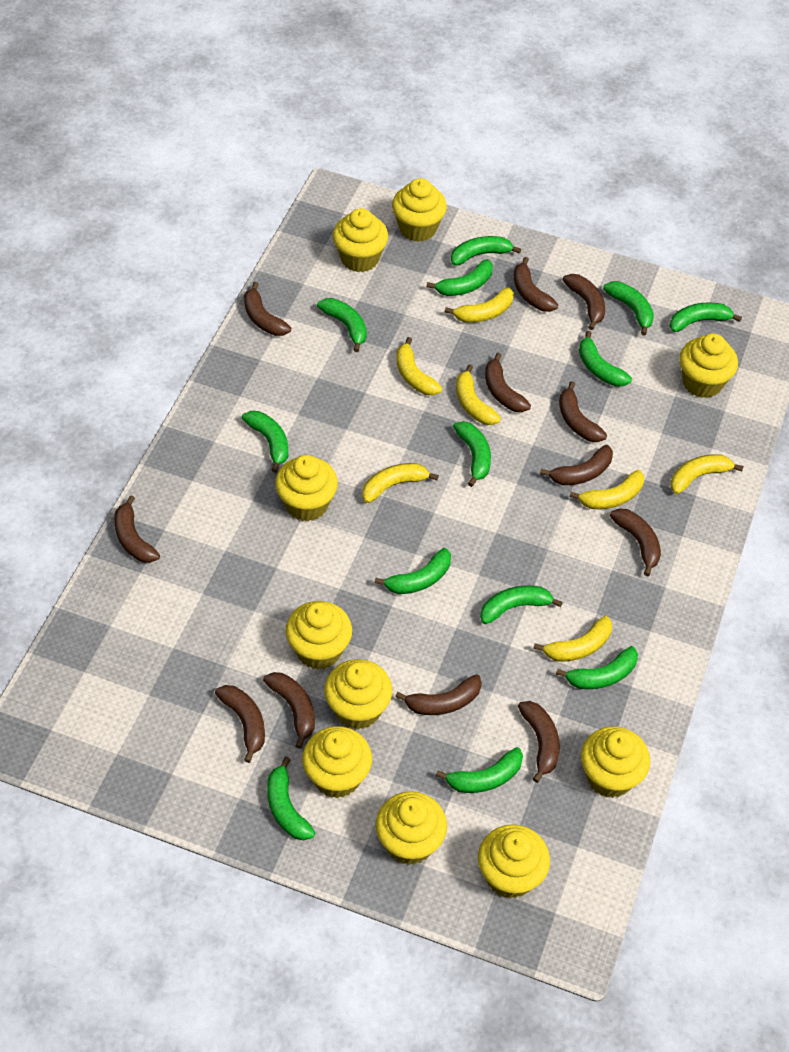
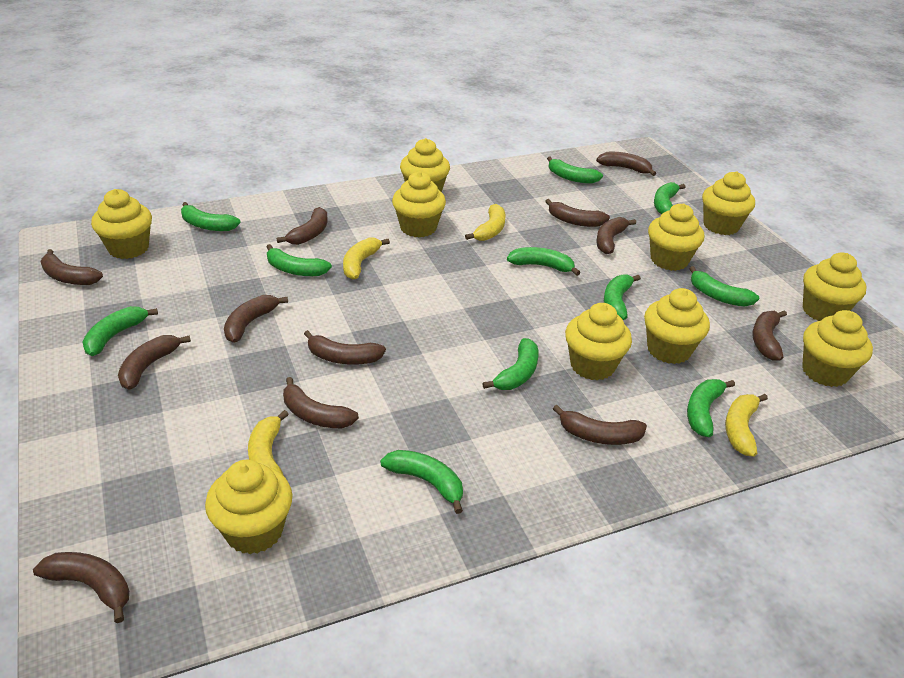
green banana: [242,411,288,473] [267,757,315,840] [317,298,367,352] [375,548,451,594] [426,259,493,296] [436,747,523,793] [451,236,521,266] [453,421,491,487] [480,586,563,624] [556,646,638,689] [579,331,632,387] [603,281,654,336] [670,302,742,332] = 13 -> [82,306,158,356] [181,202,241,231] [267,244,332,276] [380,450,463,514] [482,338,539,390] [507,247,581,276] [547,156,603,184] [604,274,641,320] [654,182,685,215] [687,379,735,437] [689,266,759,306] = 11
yellow banana: [362,463,439,503] [396,337,442,395] [445,287,514,323] [456,364,501,425] [533,616,612,662] [570,470,644,509] [670,454,743,494] = 7 -> [248,410,289,476] [343,238,390,280] [465,204,506,241] [725,394,768,457] = 4

